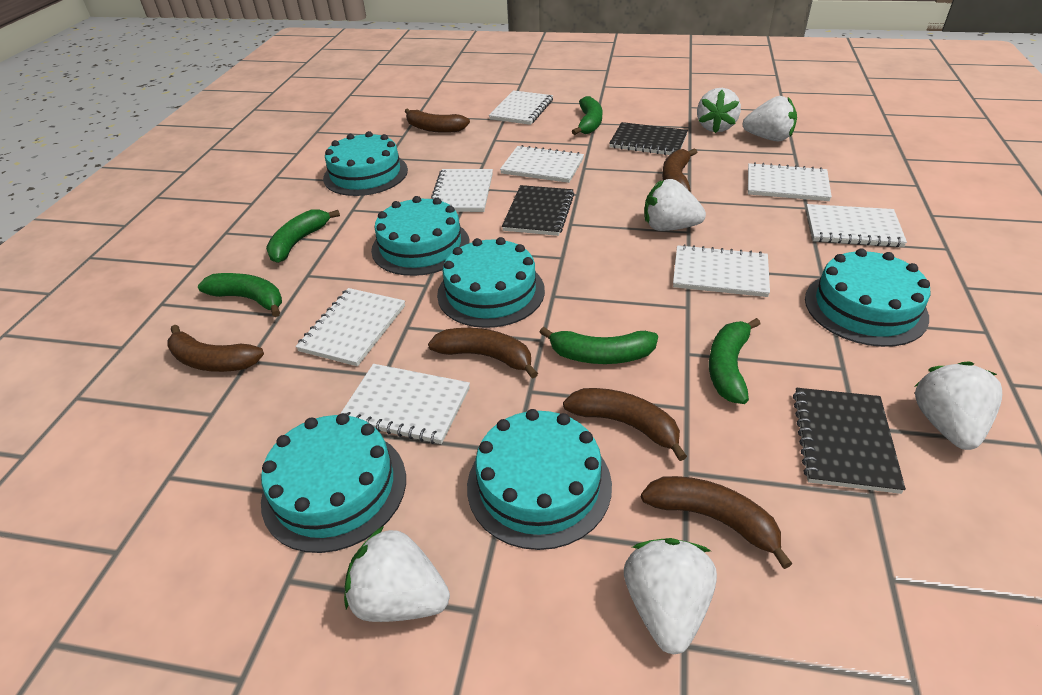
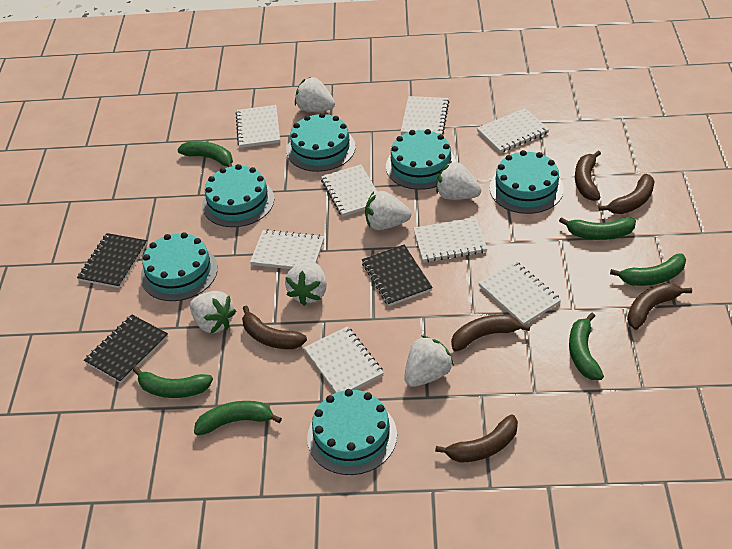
green banana: [198,273,282,317] [266,210,340,263] [539,327,658,364] [572,96,603,135] [709,318,760,404] = 5 -> [133,367,213,398] [177,141,233,167] [194,401,282,435] [559,217,636,240] [569,313,604,380] [610,253,686,286] = 6

